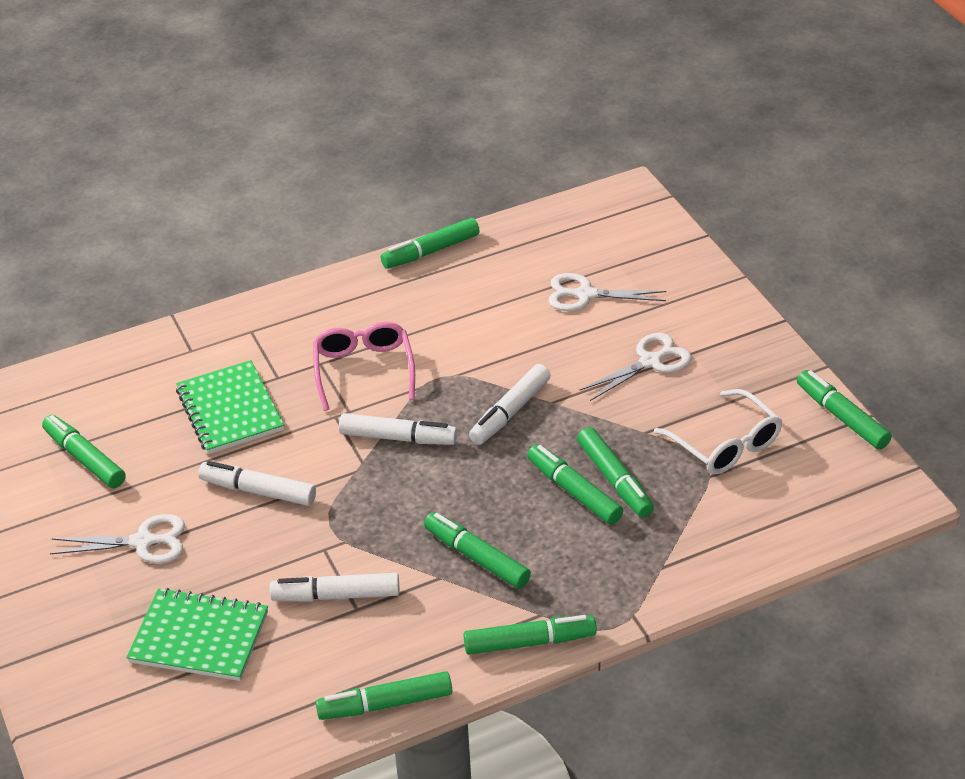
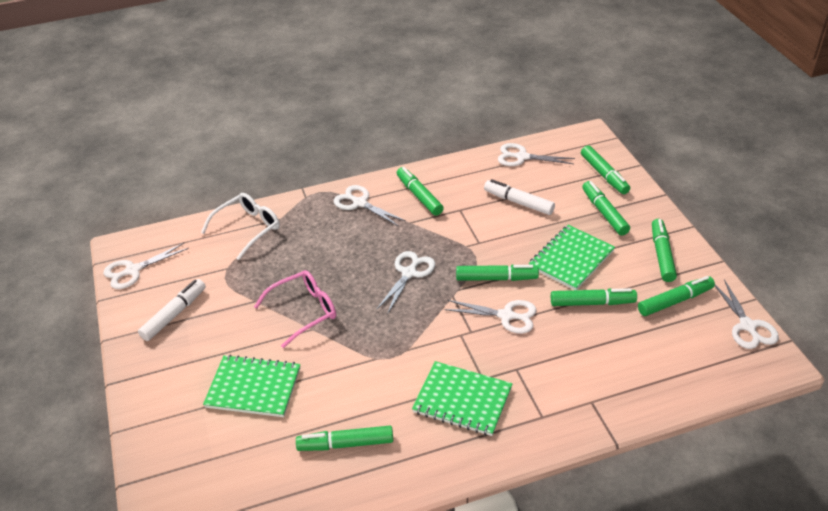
green notebook: [126,588,268,681] [176,360,284,454] = 2 -> [203,354,300,417] [412,361,513,436] [529,225,615,290] = 3
white marker: [198,461,316,506] [270,573,400,602] [339,413,457,445] [469,364,551,445] = 4 -> [138,279,206,341] [484,179,555,215] = 2
white scissors: [50,514,185,563] [549,273,666,311] [579,333,692,401] = 3 -> [104,243,189,289] [334,185,406,226] [376,251,435,314] [444,300,537,334] [498,143,575,166] [715,279,779,349] = 6

